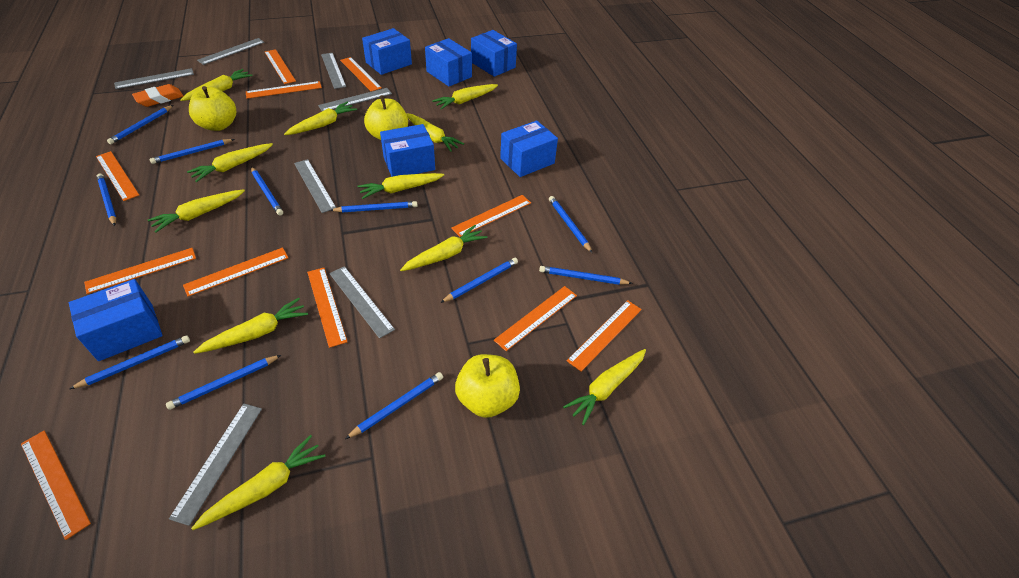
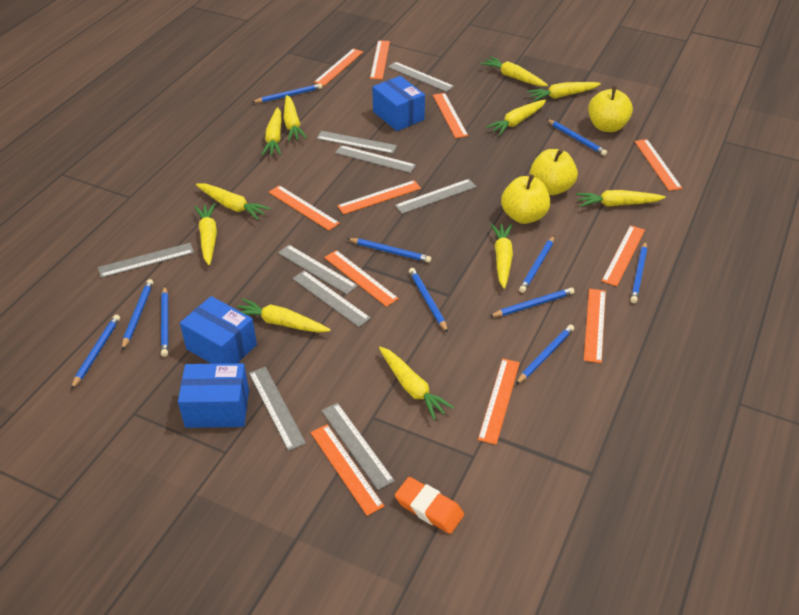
blue box: [69,279,163,361] [362,28,412,75] [380,124,435,177] [425,38,472,86] [471,30,517,77] [500,120,558,177] = 6 -> [178,363,249,428] [180,296,257,364] [372,76,425,131] = 3
grey ruler: [114,68,194,89] [169,404,262,526] [197,38,265,65] [294,159,336,213] [318,88,392,111] [321,53,346,89] [329,266,395,338] = 7 -> [98,243,194,278] [249,367,306,451] [278,245,358,294] [292,270,371,327] [316,131,397,154] [321,403,395,490] [335,145,416,173] [388,62,454,92] [395,179,477,214] = 9

